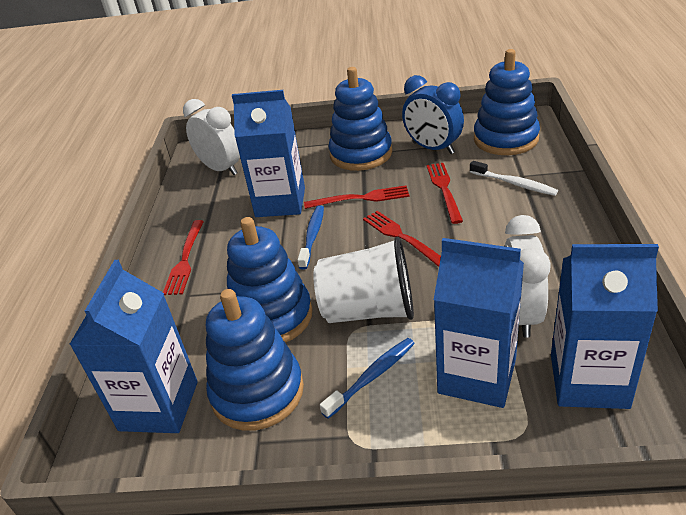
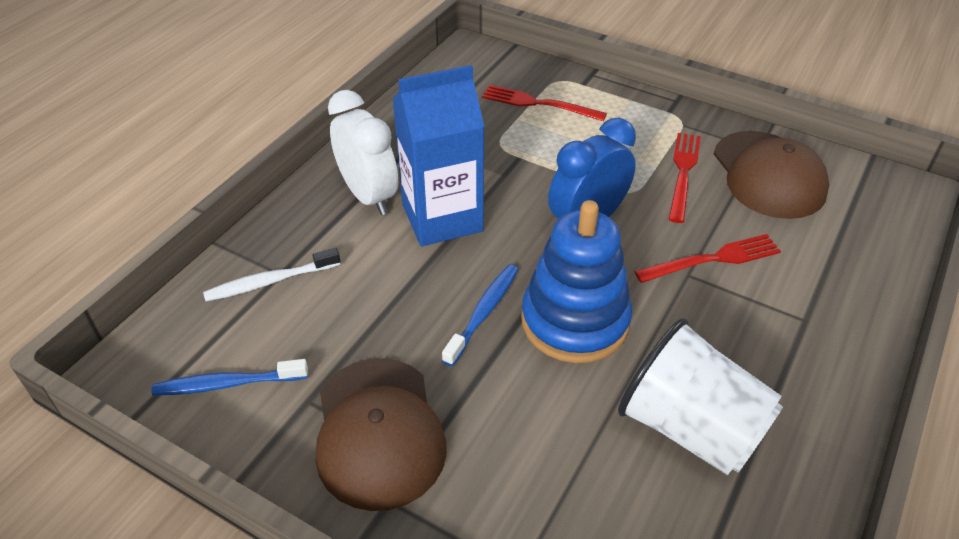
blue carton: [69,260,198,433] [232,90,305,217] [434,238,524,408] [551,244,659,409] = 4 -> [393,65,485,246] = 1
blue stacking toy: [206,289,304,431] [227,217,312,343] [329,67,392,171] [474,49,540,155] = 4 -> [521,200,632,363] = 1
brown cap: none = 0 -> [316,358,447,511] [714,131,829,219] = 2
red fork: [163,220,204,295] [304,185,409,209] [363,211,441,267] [427,163,463,224] = 4 -> [482,85,607,121] [634,234,781,283] [668,133,701,223] = 3
white clock: [183,99,240,175] [505,215,551,338] = 2 -> [328,90,399,215] = 1

